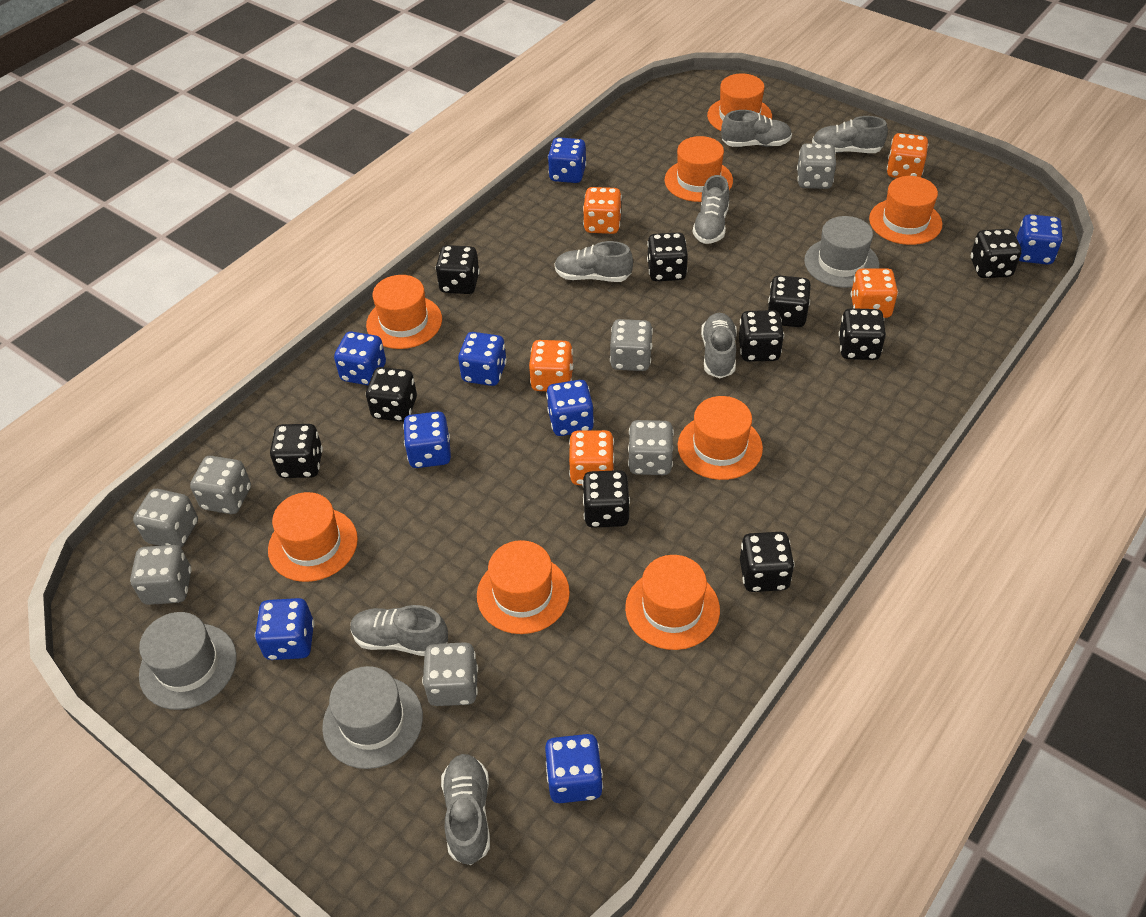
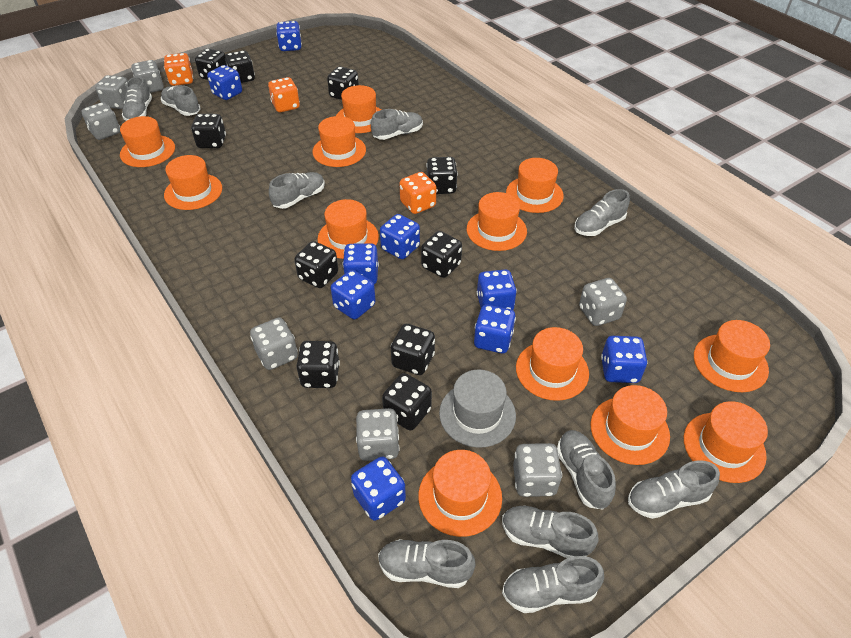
blue dice: [255,598,314,660] [334,331,386,385] [403,412,451,468] [458,332,507,386] [545,734,603,803] [546,380,594,436] [548,137,587,183] [1016,214,1063,265] = 8 -> [207,65,242,100] [276,21,302,51] [331,270,376,319] [343,243,379,284] [351,457,406,521] [380,214,420,259] [474,305,516,353] [477,269,517,310] [601,336,648,383] = 9
grey hat: [139,612,237,710] [322,666,423,769] [804,216,879,288] = 3 -> [439,370,516,448] = 1
grey shoe: [350,605,448,656] [441,754,490,865] [554,241,633,282] [693,175,729,244] [701,313,737,378] [721,110,792,147] [812,116,888,153] = 7 -> [122,76,152,121] [161,85,200,116] [269,172,325,209] [371,109,423,140] [378,539,476,588] [502,505,598,558] [502,556,604,613] [557,430,616,510] [574,189,630,236] [628,460,720,519] = 10
orange dice: [529,340,574,391] [569,430,614,485] [583,187,622,234] [851,268,898,318] [887,133,928,178] = 5 -> [164,53,193,86] [268,77,300,112] [399,172,436,214] = 3
orange hat: [268,492,358,582] [366,275,442,349] [477,540,570,634] [625,555,720,650] [665,136,733,202] [678,396,763,480] [707,74,772,131] [869,176,942,245] = 8 -> [120,116,175,167] [164,155,222,210] [312,116,366,167] [318,199,379,259] [336,85,381,133] [418,450,502,537] [467,192,527,251] [506,158,564,213] [516,327,589,401] [591,385,670,465] [684,401,768,483] [694,320,770,392] = 12

